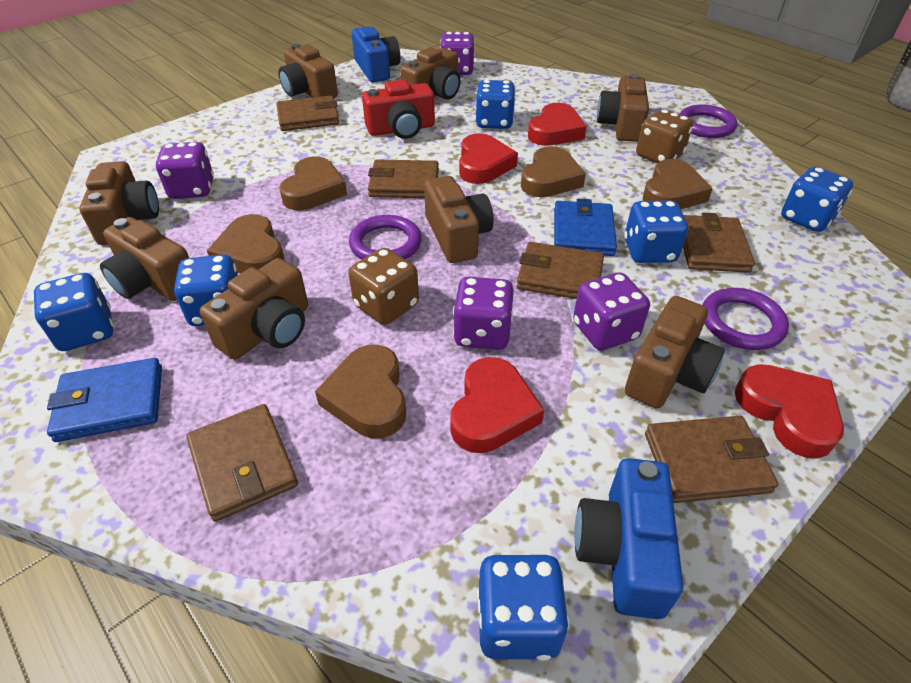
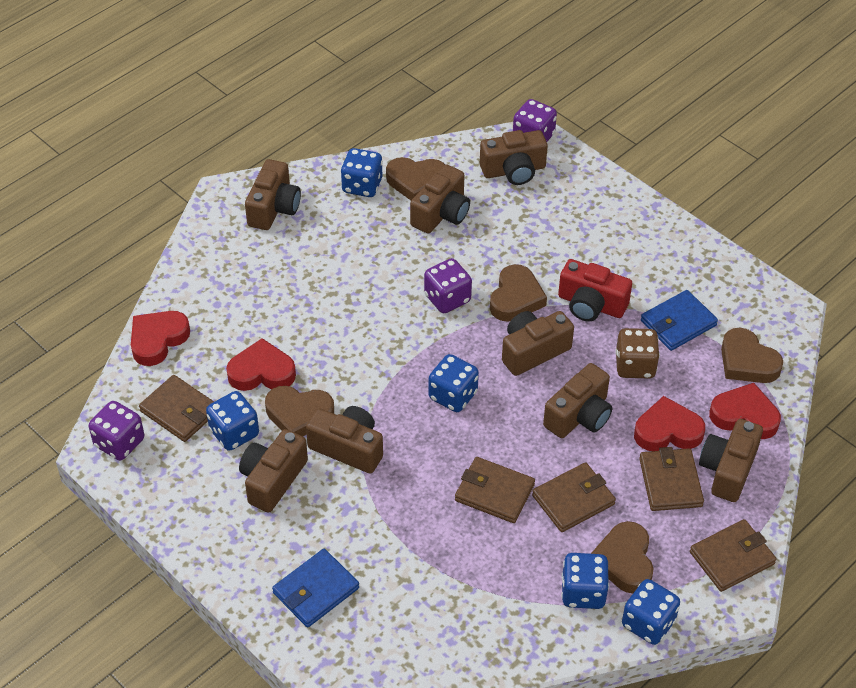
blue camera: [352,27,400,82] [574,458,684,619] = 2 -> none = 0
blue dice: [34,273,114,351] [174,254,238,326] [475,80,515,129] [477,555,569,661] [624,201,688,263] [781,167,853,232] = 6 -> [206,391,259,451] [341,148,383,197] [428,354,479,412] [561,553,609,609] [622,579,680,645] = 5
brown dice: [349,248,419,325] [636,109,693,163] = 2 -> [615,328,660,378] = 1
brown wallet: [186,404,298,522] [276,95,339,131] [368,159,439,198] [517,242,604,299] [645,416,778,503] [683,212,755,273] = 6 -> [139,375,214,442] [455,457,535,523] [532,462,616,532] [639,447,704,511] [690,519,776,592] = 5
purple dice: [155,142,214,199] [440,32,475,75] [453,277,514,350] [573,272,650,350] = 4 -> [89,401,144,460] [424,258,472,313] [513,99,557,142] = 3
purple ring: [349,215,422,259] [680,104,738,138] [702,288,789,350] = 3 -> none = 0

